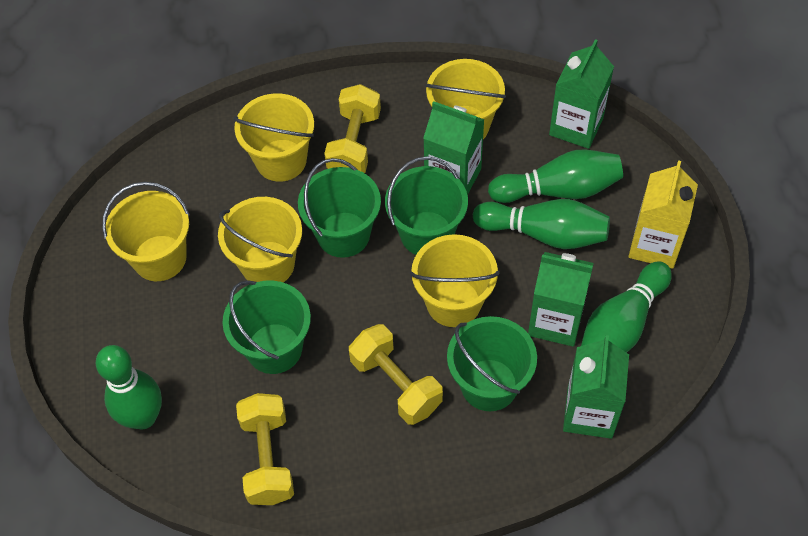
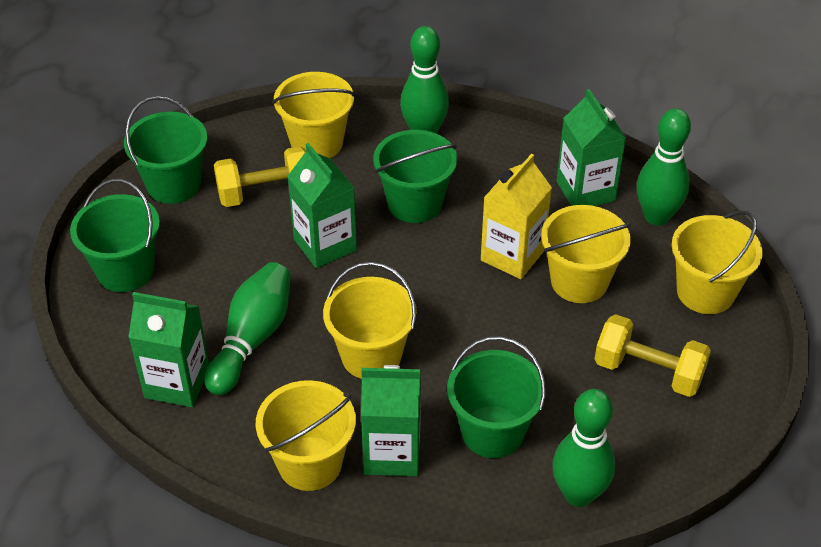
yellow dumbbell: [236,393,294,505] [324,84,381,173] [349,324,443,425] = 3 -> [214,146,306,207] [595,314,711,397] = 2

